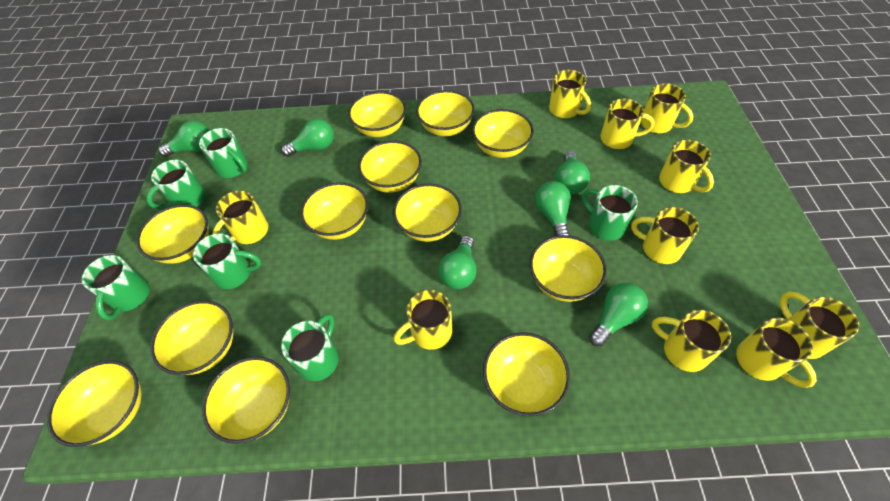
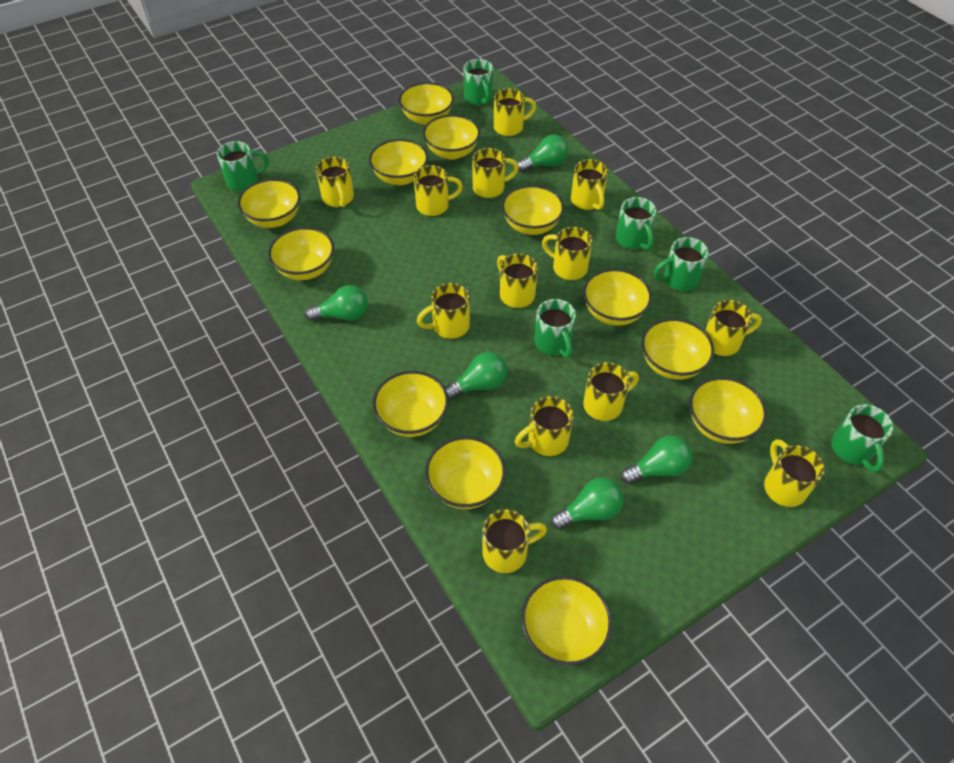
green light bulb: [158,121,210,157] [281,119,334,157] [438,235,477,289] [535,181,571,236] [555,151,590,194] [589,283,648,347] = 6 -> [305,285,368,321] [445,352,507,400] [517,135,569,172] [551,477,624,530] [621,436,692,484] = 5
yellow mug: [213,190,268,244] [393,290,452,350] [549,70,591,118] [601,98,655,149] [631,207,699,264] [641,83,693,133] [652,310,731,372] [659,140,714,193] [736,318,817,388] [780,292,859,359] = 10 -> [316,156,354,207] [414,165,463,216] [417,283,470,339] [472,148,519,198] [482,509,547,573] [494,88,536,136] [497,253,538,308] [515,396,574,456] [542,227,593,280] [571,159,608,210] [583,362,639,421] [705,300,762,356] [764,439,824,507] = 13

